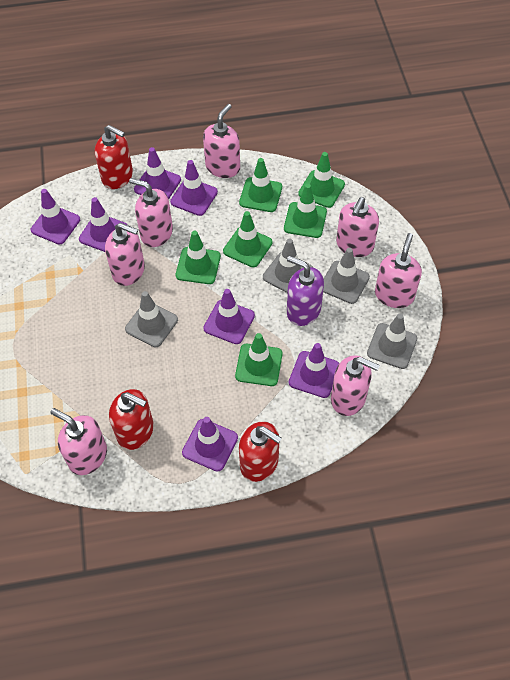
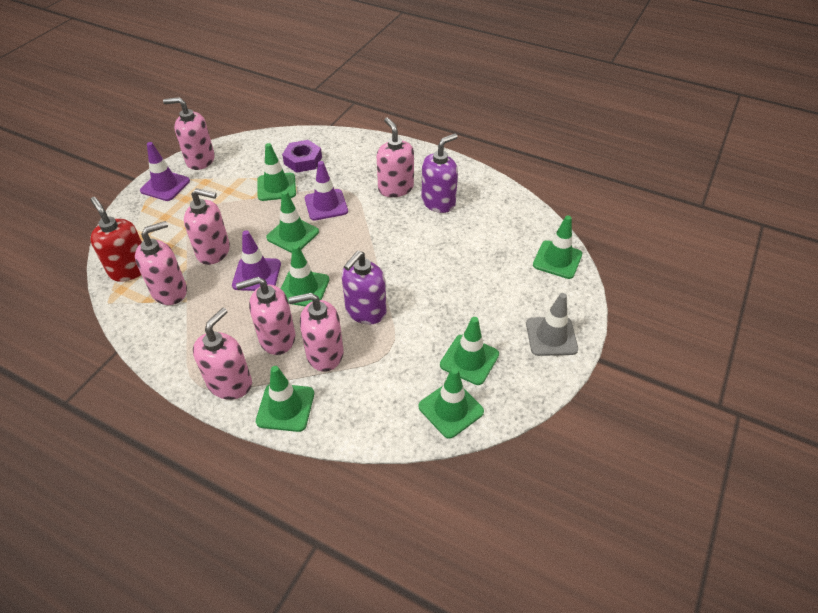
green traffic cone: [176,231,221,284] [223,211,273,267] [235,333,282,386] [239,158,282,212] [284,184,327,238] [298,152,345,208] = 6 -> [256,366,314,432] [257,143,296,201] [266,191,319,253] [281,245,329,307] [419,367,484,439] [440,317,499,385] [533,215,582,279] = 7
grey traffic cone: [125,291,178,347] [263,239,313,293] [323,248,370,304] [367,314,417,369] = 4 -> [526,293,578,356] = 1
purple nut: none = 0 -> [282,140,322,173] = 1
purple soap dispenser: [287,256,324,326] = 1 -> [342,251,386,325] [421,134,458,213] = 2
purple traffic cone: [31,189,80,244] [79,197,127,252] [134,147,181,199] [170,160,218,216] [182,417,238,472] [203,289,255,344] [289,343,339,398] = 7 -> [140,142,190,201] [232,230,281,291] [305,161,348,221] = 3
red soap dispenser: [95,125,133,189] [109,389,154,450] [239,421,282,482] = 3 -> [90,197,142,282] = 1

